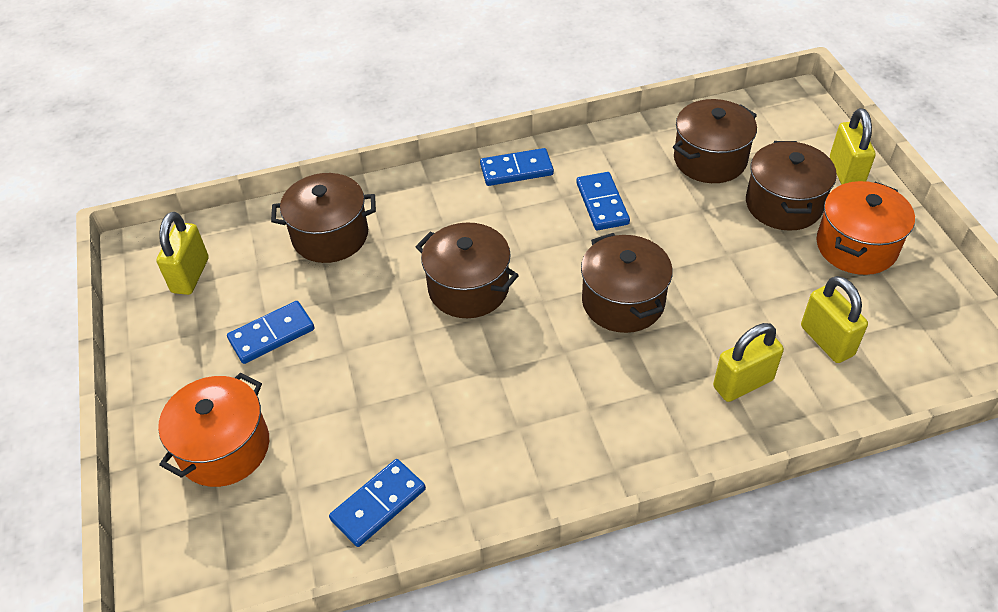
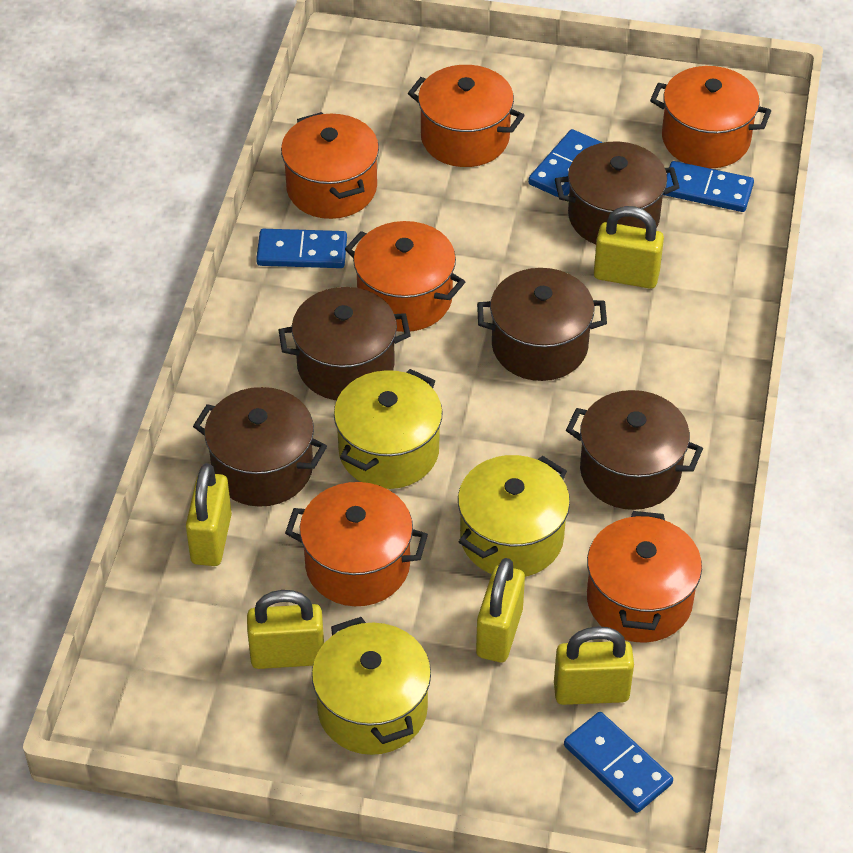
orange pot: [158,372,269,487] [816,181,915,275] = 2 -> [281,112,379,219] [285,482,428,606] [345,221,465,332] [408,65,525,167] [587,511,702,643] [650,66,771,169] = 6
yellow padlock: [156,212,209,295] [713,323,784,402] [801,276,868,363] [830,108,876,185] = 4 -> [186,463,232,566] [247,590,324,669] [476,558,525,662] [554,626,634,705] [594,206,664,289] = 5
yellow pot: none = 0 -> [312,617,431,755] [334,369,443,489] [458,455,570,577] = 3

